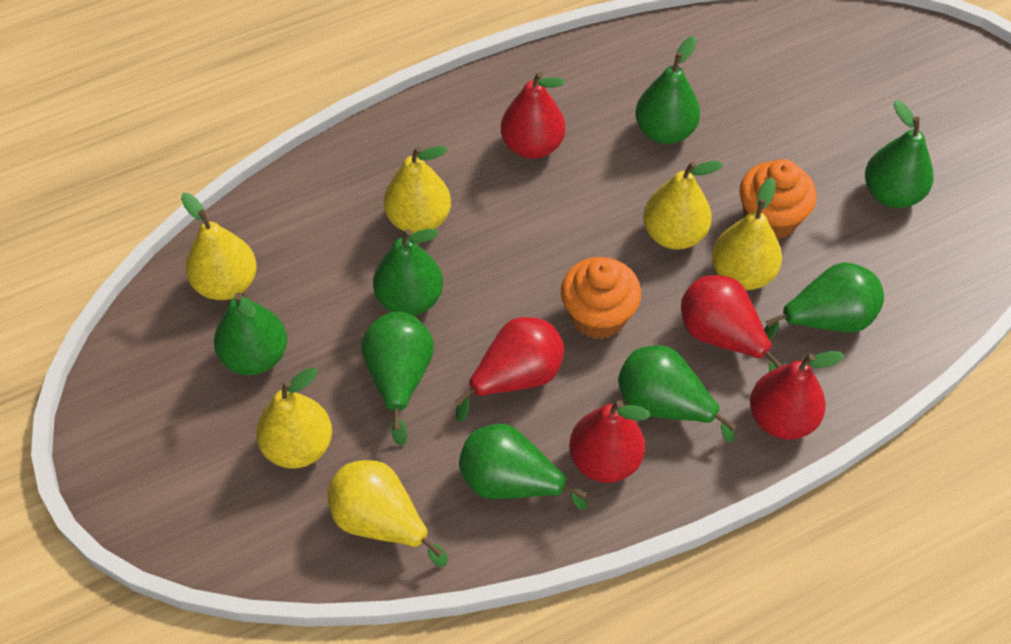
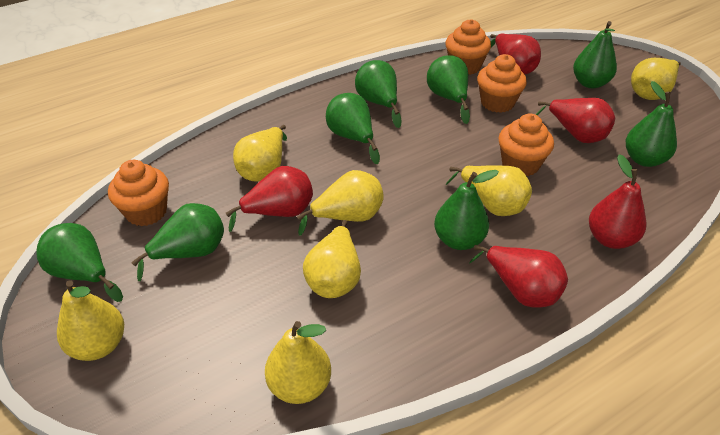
orange cupcake: [561,257,641,339] [739,159,817,240] = 2 -> [108,160,169,226] [445,19,491,75] [477,54,527,113] [499,113,554,176] = 4
yellow pear: [181,193,257,300] [256,367,332,469] [327,460,448,567] [384,146,451,234] [643,161,723,250] [712,178,782,290] = 6 -> [57,280,124,361] [233,125,287,181] [265,321,331,404] [297,170,384,236] [303,220,361,298] [446,165,532,216] [631,58,681,100] = 7

